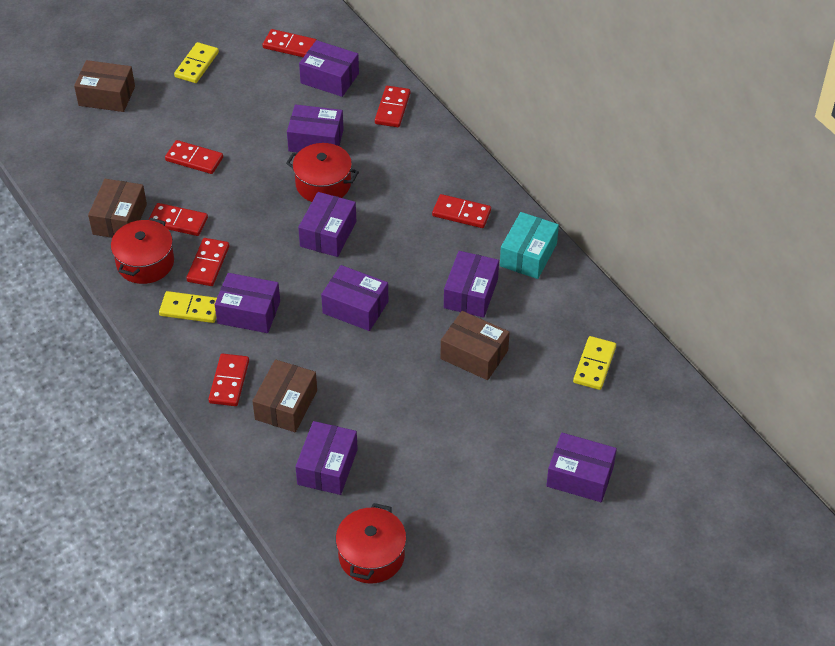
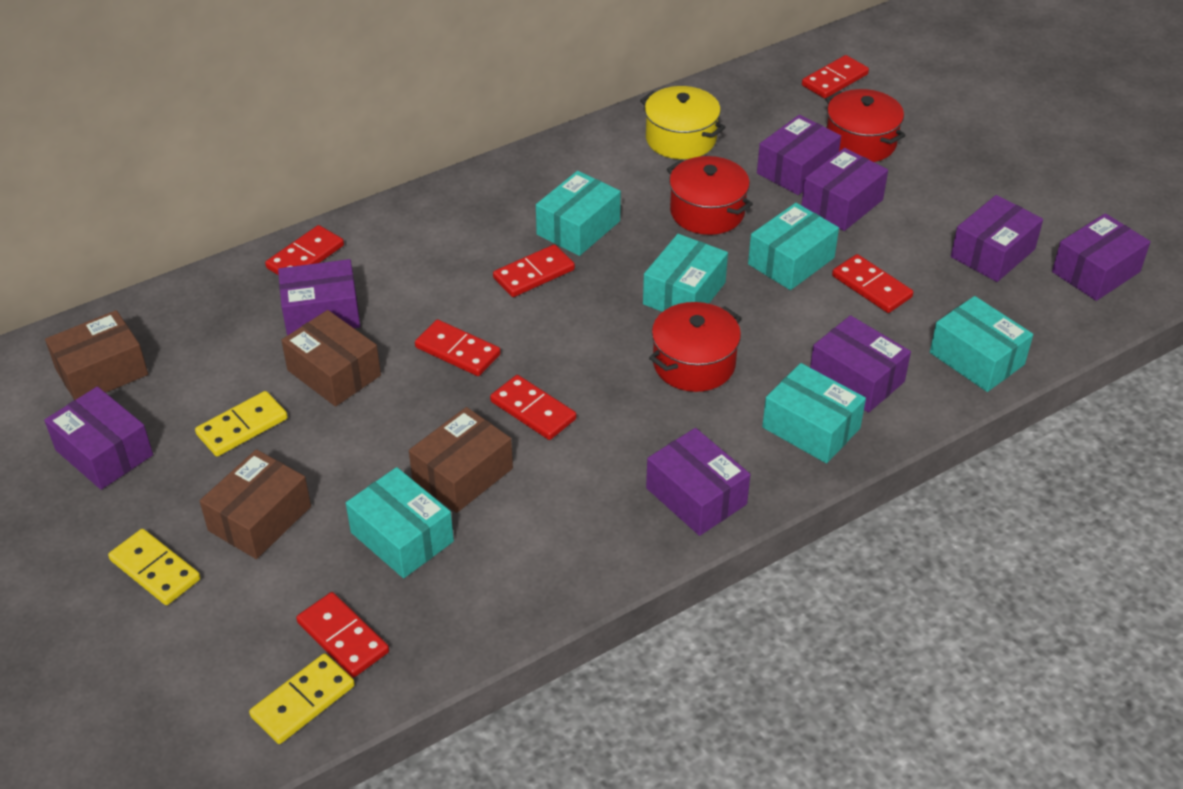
turquoise box: [500,212,559,279] = 1 -> [346,467,454,578] [536,171,621,256] [643,234,728,312] [748,203,839,290] [762,363,866,463] [930,296,1033,392] = 6
yellow pot: none = 0 -> [640,86,726,159] = 1

